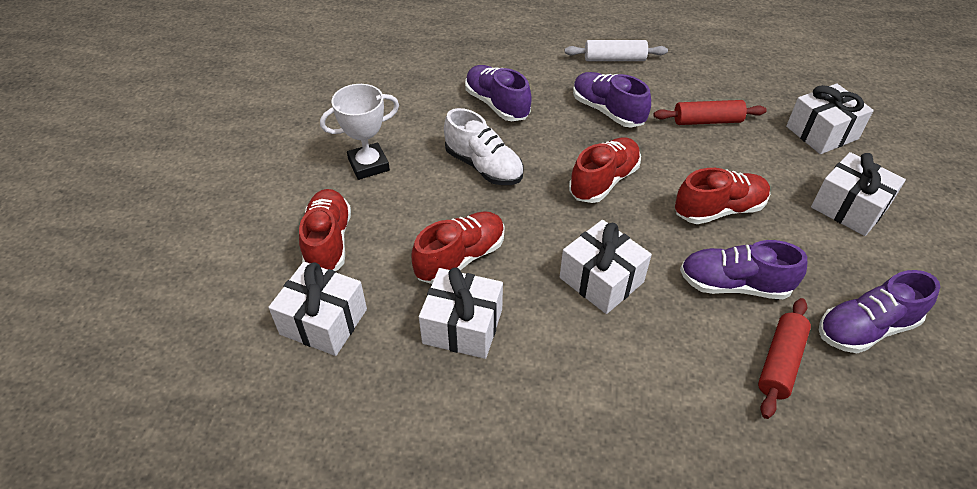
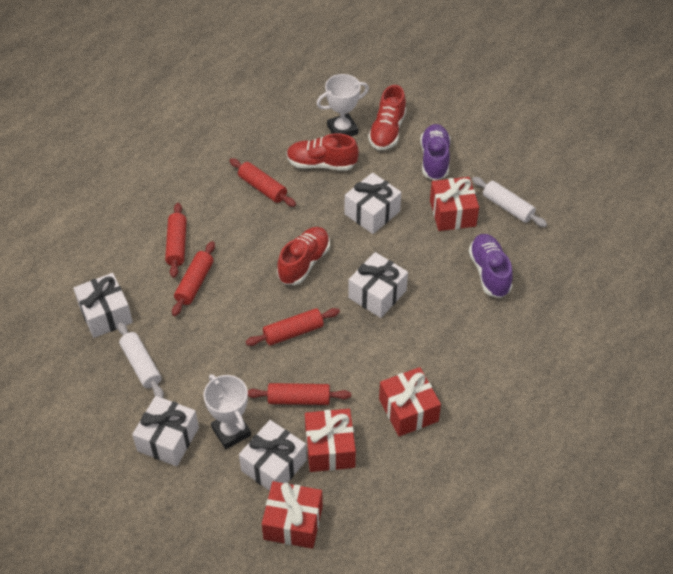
purple shoe: [465,65,532,121] [573,72,651,127] [680,240,807,299] [819,270,940,353] = 4 -> [420,124,450,181] [469,234,513,298] = 2
red gift: none = 0 -> [262,481,323,549] [305,409,356,472] [379,367,441,436] [430,177,479,231] = 4
red rolling pin: [653,100,767,125] [758,298,811,419] = 2 -> [165,203,187,278] [172,241,215,316] [229,158,296,207] [246,308,340,346] [248,383,351,405] = 5
red shoe: [299,189,351,271] [411,211,504,284] [569,137,641,203] [675,168,770,224] = 4 -> [277,227,330,285] [286,134,359,171] [368,85,406,150] = 3
white rolling pin: [565,40,668,61] = 1 -> [118,322,164,398] [472,177,547,227] = 2
white shoe: [444,108,524,185] = 1 -> none = 0
white trophy: [320,84,399,180] = 1 -> [203,374,251,449] [317,74,369,136] = 2

